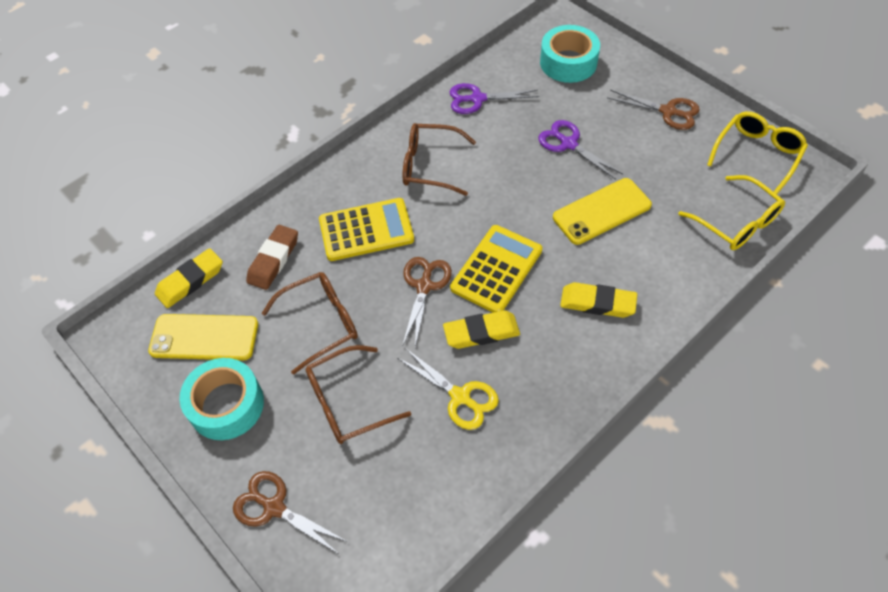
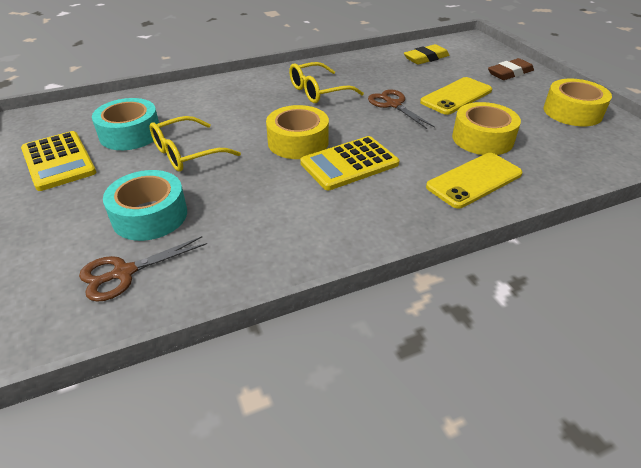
brown glasses: [262,272,358,375] [305,345,411,444] [402,123,476,196] = 3 -> none = 0
brown scissors: [233,471,348,555] [402,257,452,347] [607,90,700,130] = 3 -> [79,236,207,302] [368,89,435,129] = 2
purple scissors: [450,83,539,114] [538,120,623,180] = 2 -> none = 0
yellow eraser: [155,248,223,308] [443,310,520,349] [560,282,637,318] = 3 -> [404,44,449,65] = 1
yellow scissors: [397,349,499,430] = 1 -> none = 0
yellow tape: none = 0 -> [266,105,329,159] [452,102,521,155] [544,79,612,126] = 3

